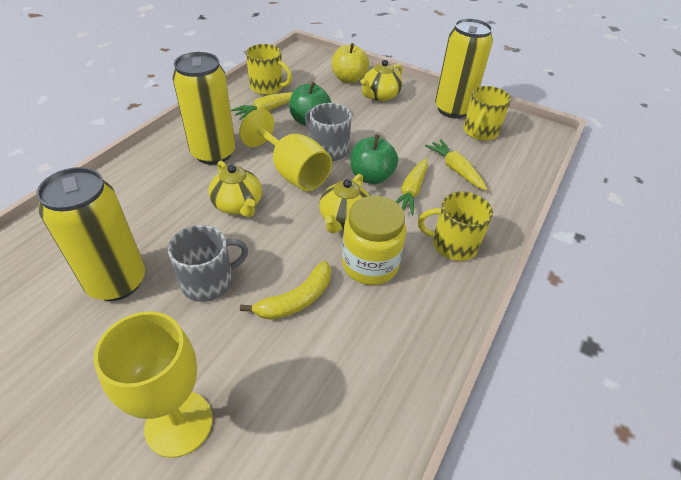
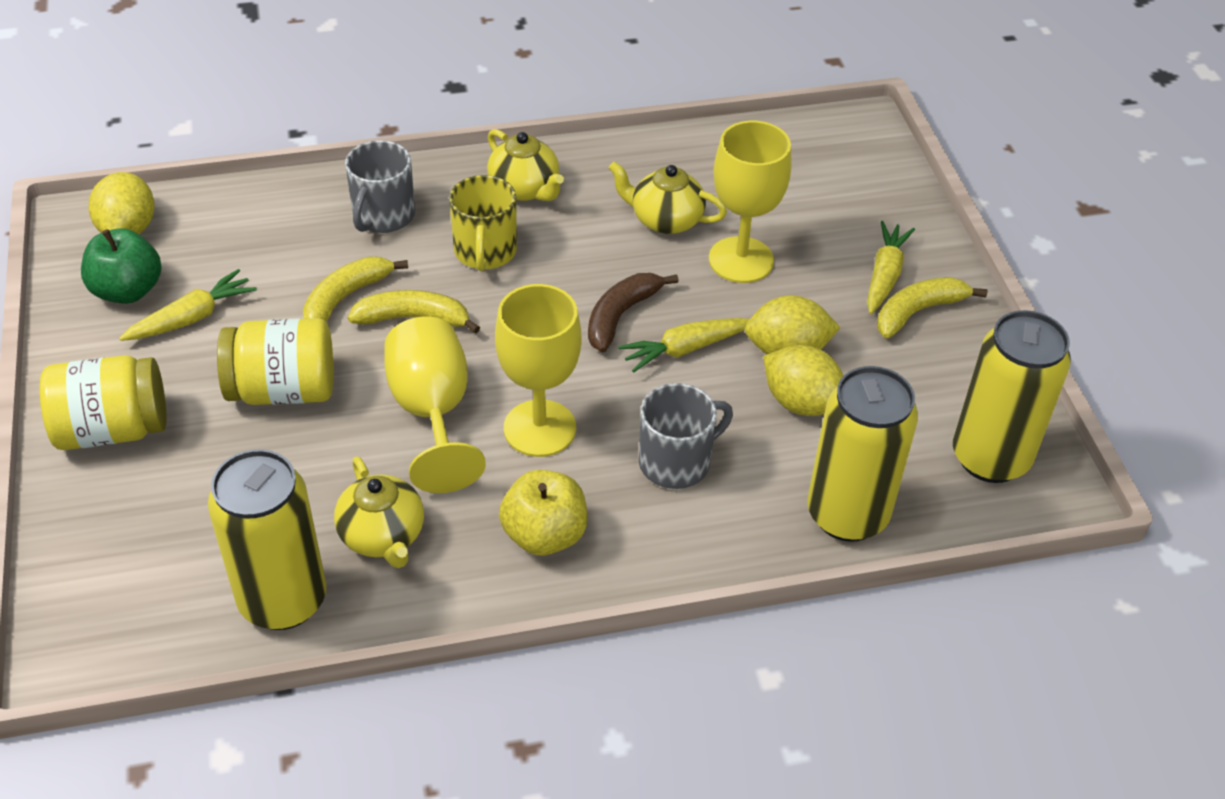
brown banana: none = 0 -> [588,273,679,352] = 1
green apple: [289,82,331,126] [350,135,398,184] = 2 -> [81,229,162,304] = 1
yellow banana: [240,261,331,320] = 1 -> [303,257,408,323] [348,290,480,334] [877,277,987,338] = 3
yellow goblet: [94,311,213,458] [239,109,332,191] = 2 -> [384,317,486,493] [495,284,582,457] [709,121,792,283] = 3
yellow jar: [342,196,406,285] = 1 -> [40,355,167,450] [217,318,334,405] = 2
yellow lemon: none = 0 -> [89,172,155,234] [745,295,840,354] [763,345,843,416] = 3
yellow mug: [246,44,292,95] [418,191,493,261] [463,86,511,141] = 3 -> [449,175,517,271] = 1

